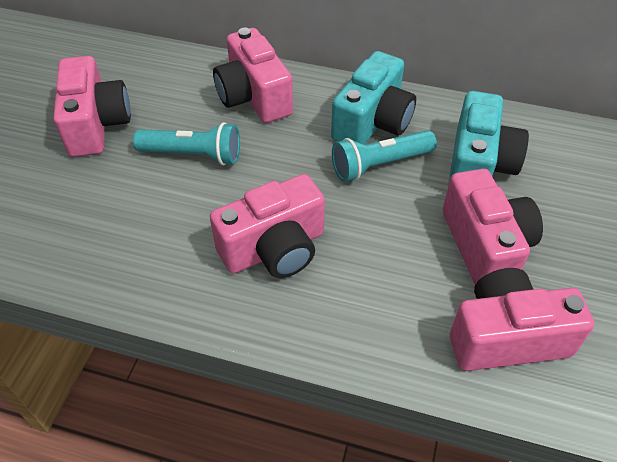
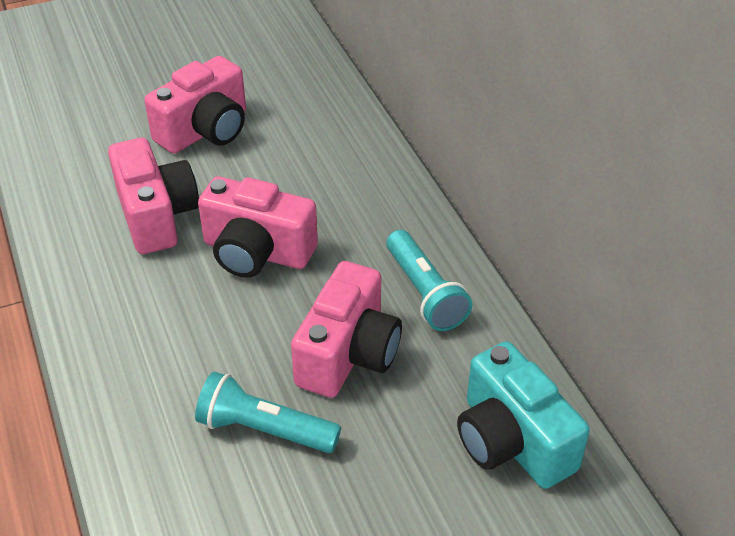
pink camera: [54,56,131,157] [210,174,325,278] [213,28,293,123] [443,169,543,285] [450,268,594,371] = 5 -> [108,138,199,254] [144,56,246,154] [198,177,318,278] [291,261,402,398] = 4
turquoise camera: [331,51,416,145] [448,91,529,186] = 2 -> [457,341,590,489] = 1

